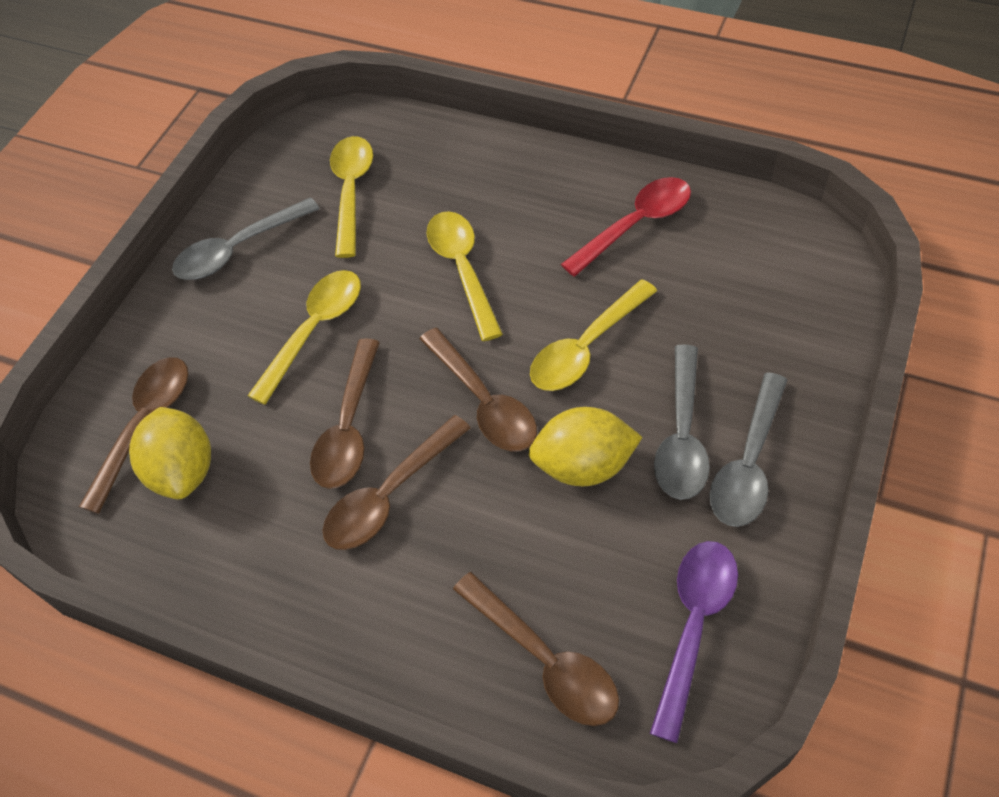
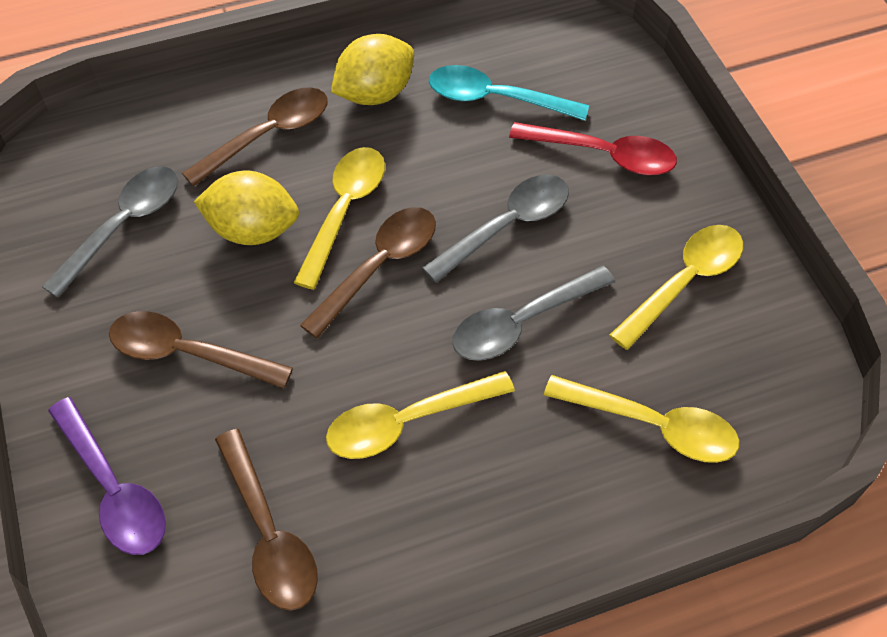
brown spoon: [79,357,188,514] [310,338,380,489] [323,415,471,550] [420,328,537,452] [453,572,619,726] = 5 -> [109,311,293,388] [182,87,328,186] [215,429,318,611] [300,207,436,339] = 4
turquoise spoon: none = 0 -> [429,65,589,121] = 1

